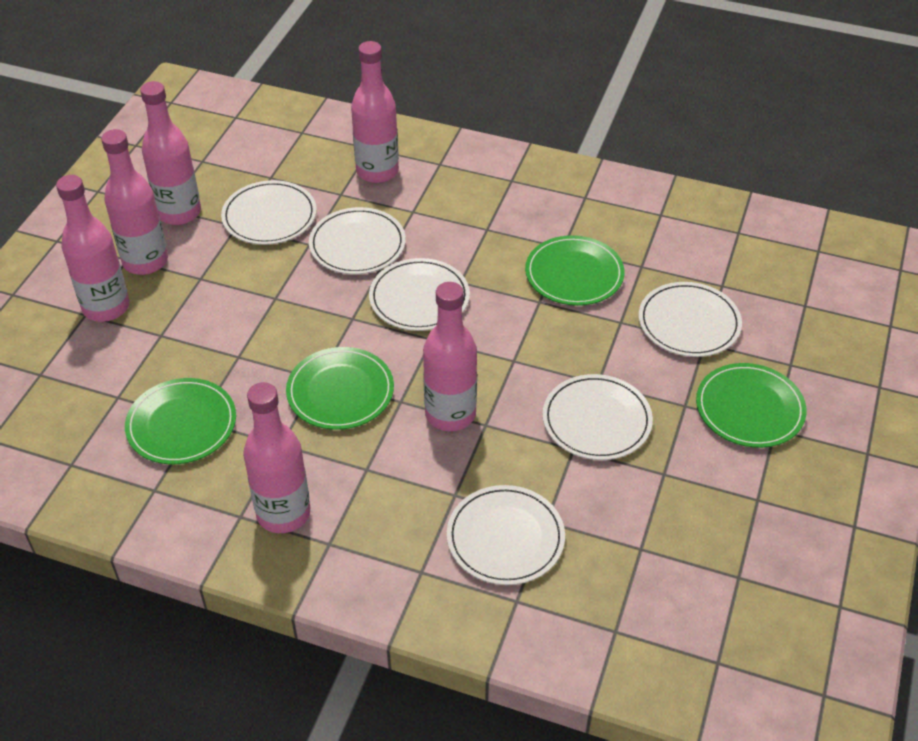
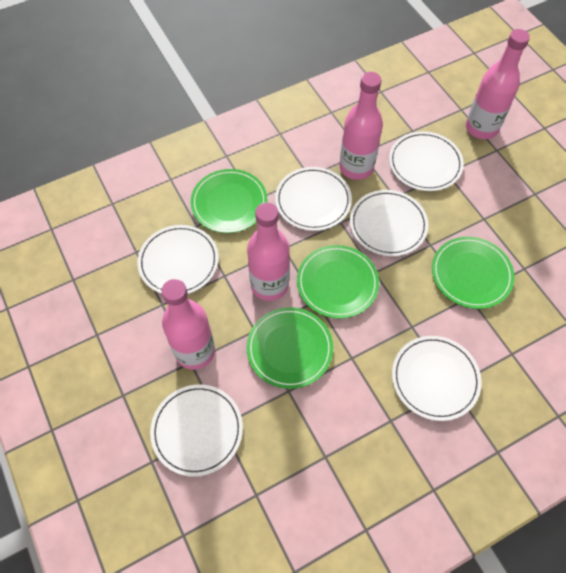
pink bottle: [56,175,129,322] [101,129,168,275] [140,81,201,225] [243,382,310,533] [351,41,399,183] [423,282,477,431] = 6 -> [162,279,215,370] [247,202,290,301] [339,72,383,180] [466,29,530,139] = 4

